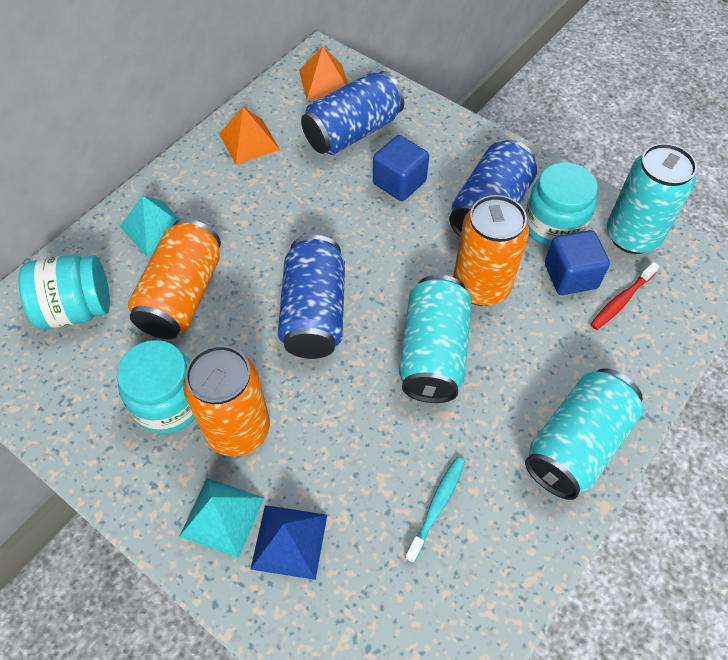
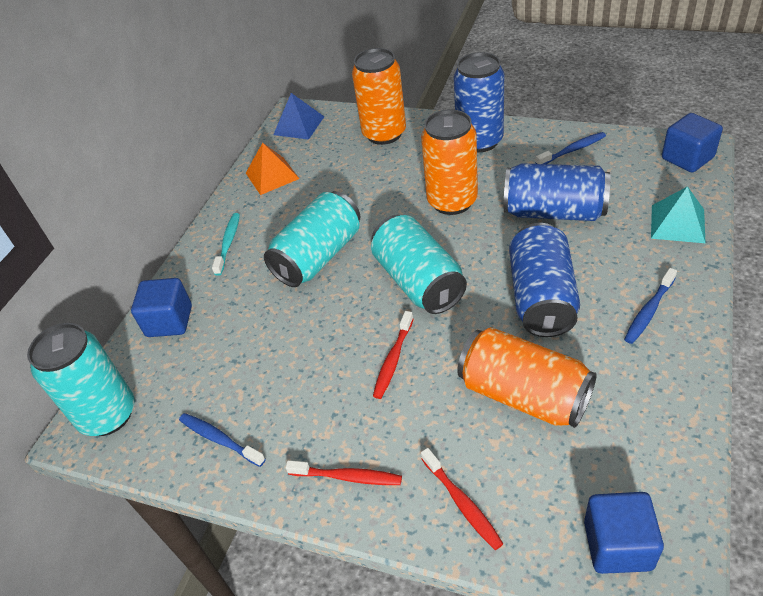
blue cube: [373,135,429,201] [545,230,610,295] = 2 -> [131,278,192,337] [584,492,664,574] [662,113,723,173] = 3
blue toothbrush: none = 0 -> [179,413,266,467] [536,132,606,164] [624,268,677,344] = 3
orange pyramid: [219,107,280,165] [299,46,348,100] = 2 -> [246,143,299,195] = 1
red toothbrush: [590,262,659,330] = 1 -> [286,460,402,485] [373,311,413,399] [421,448,503,550] = 3
turquoise jar: [18,254,110,329] [117,340,195,434] [525,162,598,247] = 3 -> none = 0
turquoise pyramid: [119,196,180,257] [179,478,264,558] = 2 -> [651,186,706,243] = 1

